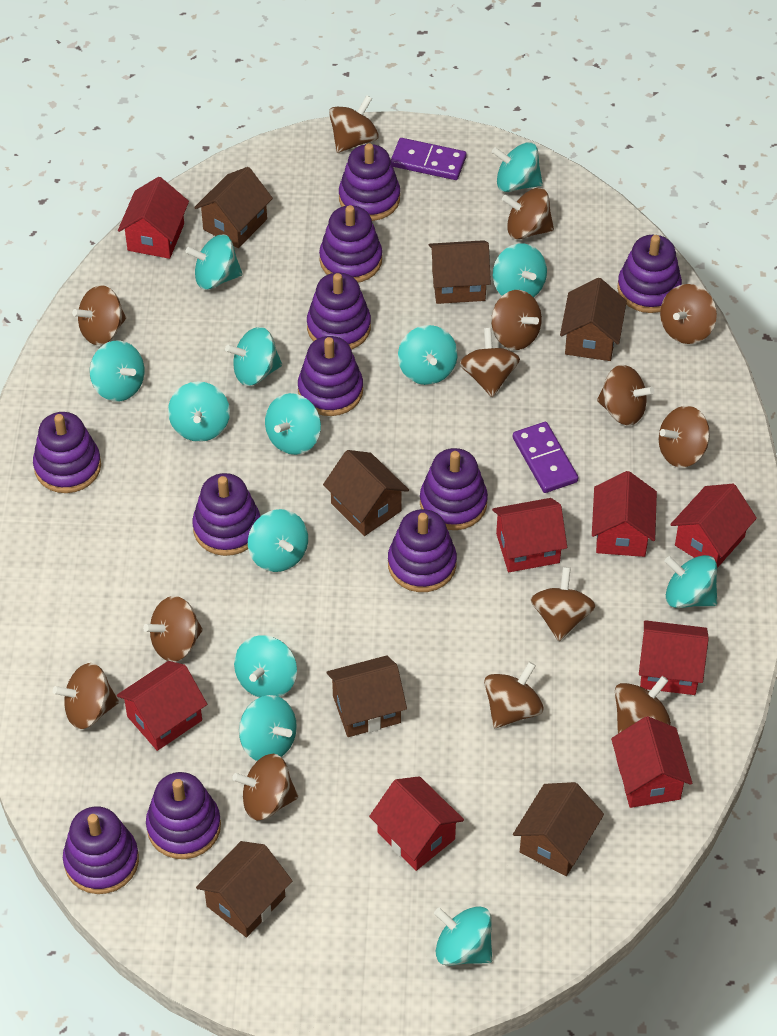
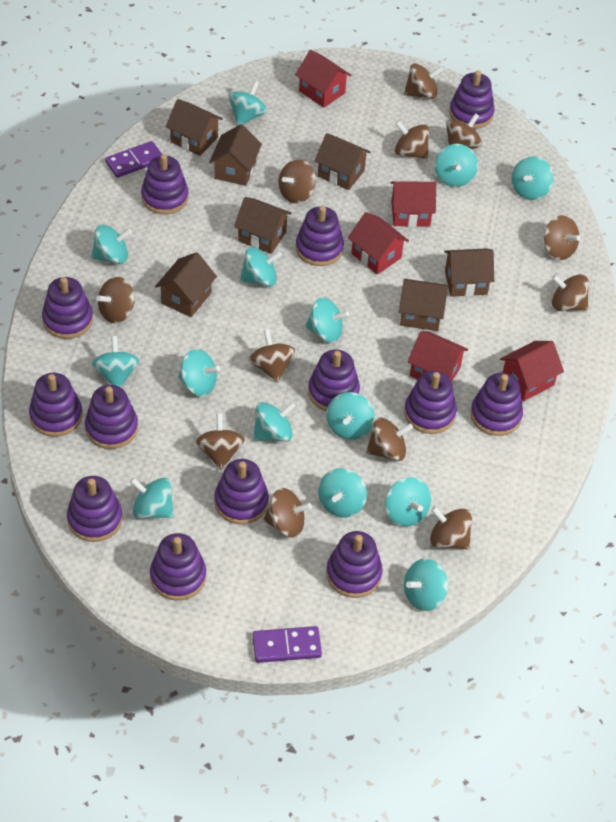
brown spinning top: [53,663,119,729] [72,285,126,345] [143,596,203,662] [232,754,298,820] [329,95,379,153] [460,328,520,397] [484,662,543,728] [491,290,542,350] [502,188,554,239] [530,567,596,641] [597,365,654,426] [615,676,671,734] [659,406,710,468] [660,284,717,344] = 14 -> [96,277,135,323] [195,413,245,470] [249,329,295,382] [263,488,312,538] [278,160,316,203] [366,417,413,461] [395,121,429,159] [404,63,443,99] [430,506,472,549] [446,113,482,149] [544,215,581,260] [552,274,589,311] = 12
purple stacking toy: [33,412,101,493] [63,806,139,894] [146,772,221,859] [192,473,260,556] [298,336,363,416] [307,273,371,350] [319,205,382,283] [339,143,400,221] [388,509,457,592] [420,448,488,530] [617,235,682,313] = 11 -> [29,373,82,437] [42,277,93,339] [67,476,123,542] [85,385,138,449] [141,154,189,214] [150,533,206,600] [214,459,269,524] [296,206,344,266] [308,349,360,411] [326,531,383,598] [404,371,457,434] [449,71,495,129] [470,373,523,436] = 13
red house: [117,661,207,751] [118,177,189,259] [369,776,464,871] [492,498,567,572] [592,471,657,557] [611,716,692,808] [639,620,709,695] [670,484,757,568] = 8 -> [295,50,351,108] [348,212,409,274] [391,181,436,227] [407,331,468,382] [500,341,564,401] = 5
turquoise spinning top: [90,341,145,402] [168,381,230,442] [185,234,243,290] [225,327,282,386] [234,635,297,698] [239,695,297,761] [248,509,308,572] [265,393,321,455] [398,325,458,385] [434,906,492,966] [492,142,543,192] [493,243,547,298] [664,555,717,608] = 13 -> [91,225,132,264] [92,336,140,387] [130,478,174,519] [178,349,220,396] [228,81,267,126] [240,247,282,287] [253,402,296,441] [305,297,349,343] [318,468,367,518] [326,392,374,440] [385,477,431,527] [404,558,448,611] [435,144,478,187] [511,156,553,200] = 14

